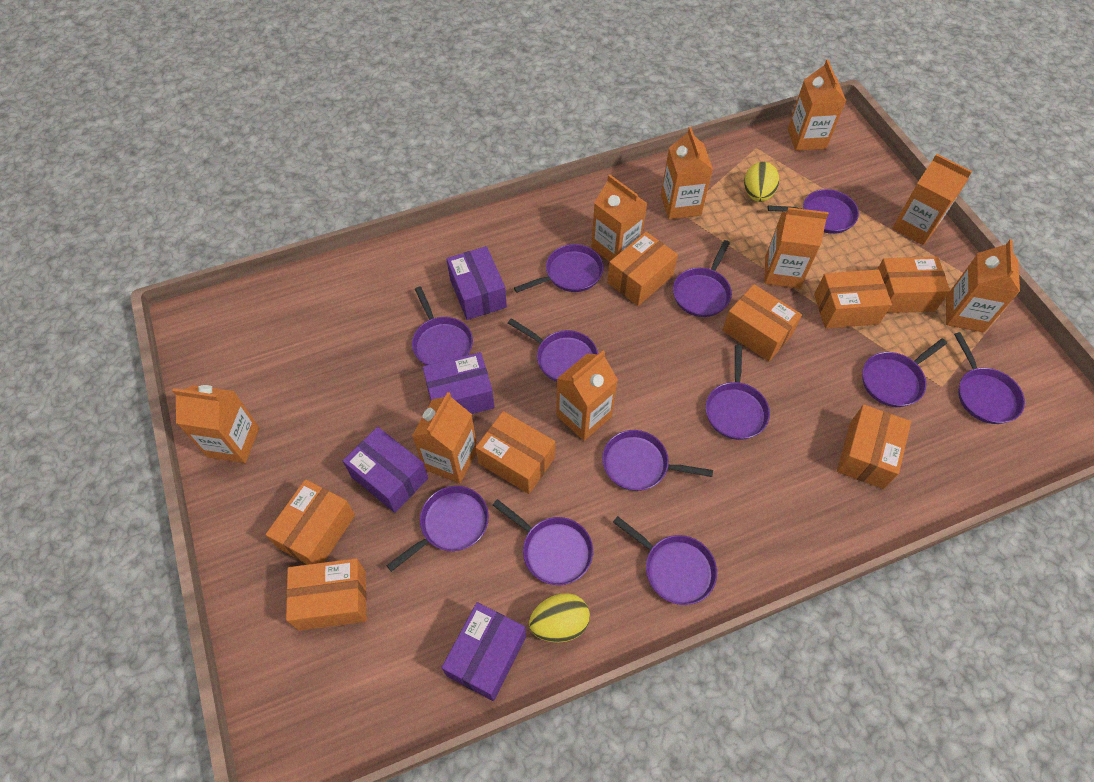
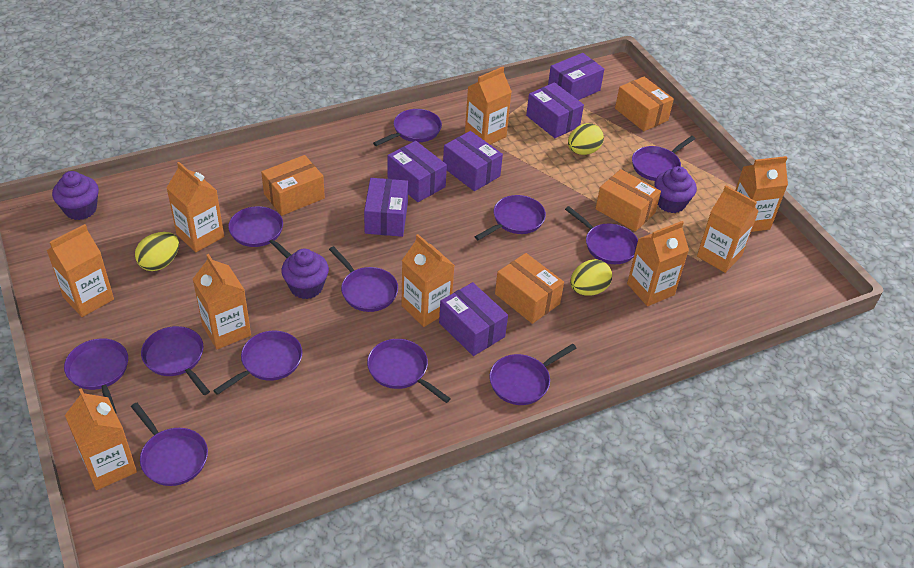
orange box: [266,479,355,565] [286,558,367,631] [476,411,555,494] [607,232,678,306] [722,284,802,362] [814,270,892,329] [837,405,911,489] [877,257,950,313] = 8 -> [261,155,325,216] [495,253,564,324] [595,169,661,232] [615,77,674,131] = 4
purple box: [343,427,428,513] [423,352,495,414] [441,602,526,701] [446,246,507,320] = 4 -> [364,178,408,237] [388,141,447,202] [439,282,508,356] [443,131,503,191] [526,82,584,138] [548,53,604,100] = 6
purple cupcake: none = 0 -> [52,171,99,220] [281,249,329,299] [654,166,697,213] = 3
yellow egg: [529,593,590,643] [744,162,779,202] = 2 -> [135,232,179,271] [568,123,604,155] [570,259,612,295] = 3

